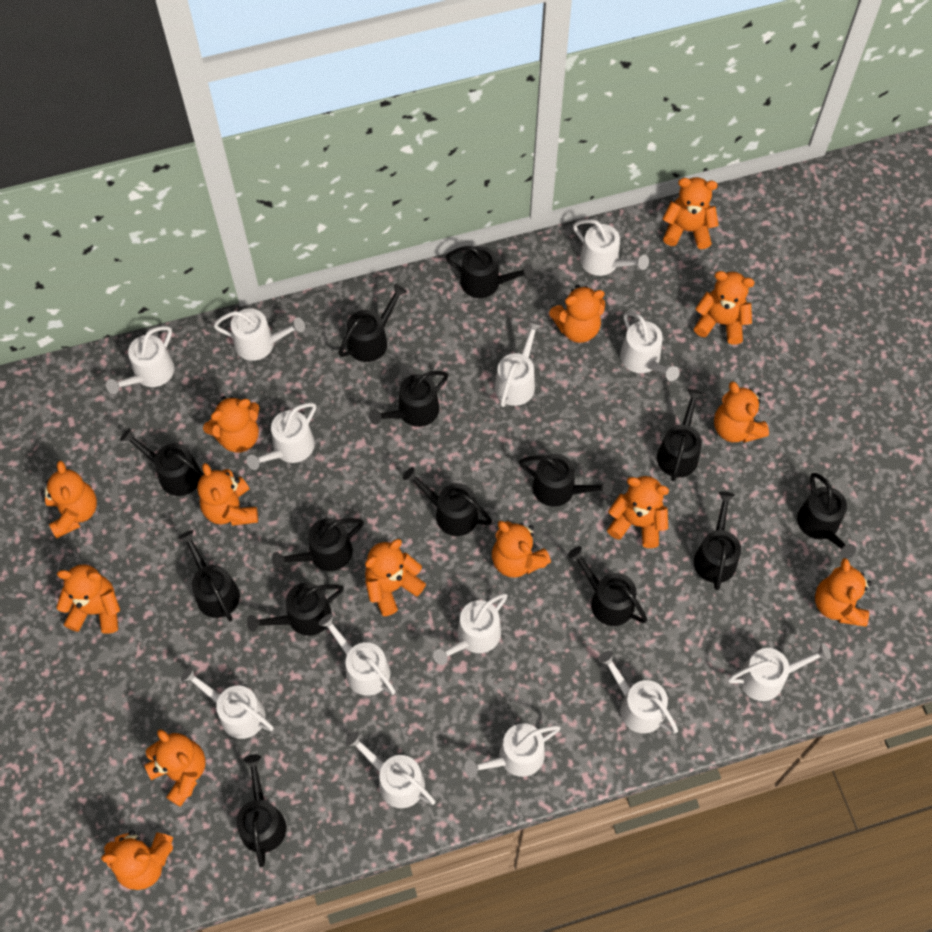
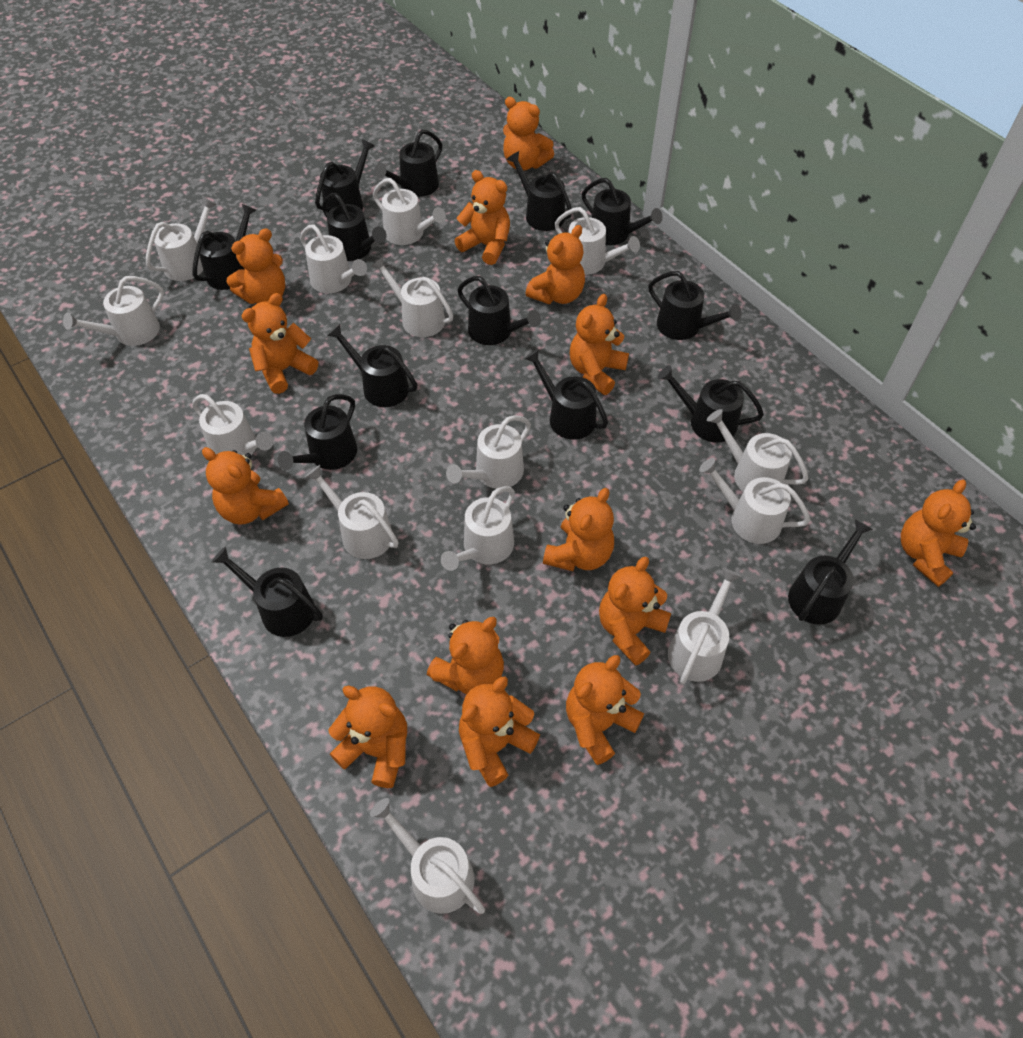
white watering can: [106,326,174,394] [181,667,274,739] [213,308,305,361] [246,402,316,470] [319,614,396,696] [346,731,436,808] [433,593,508,665] [465,723,561,778] [494,320,542,407] [573,219,649,276] [598,651,678,734] [620,311,680,381] [728,643,831,701] = 13 -> [63,276,164,346] [146,197,217,281] [192,394,273,455] [300,224,367,293] [305,465,399,559] [370,798,485,914] [371,256,453,337] [373,178,446,245] [441,486,515,571] [446,415,531,489] [555,207,640,275] [668,568,741,685] [699,458,811,544] [707,409,809,492] = 14

